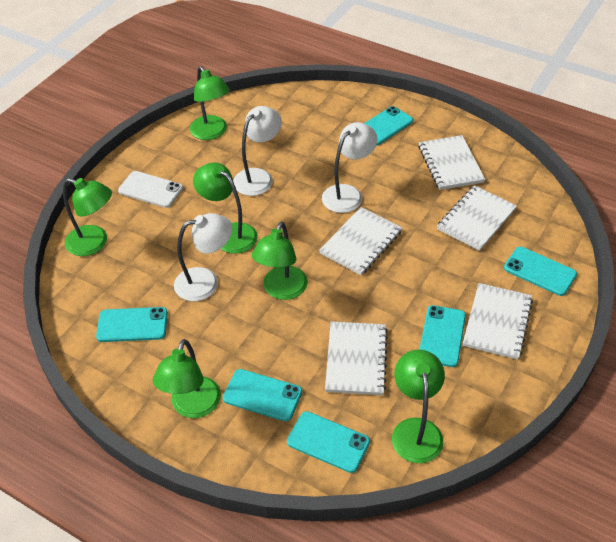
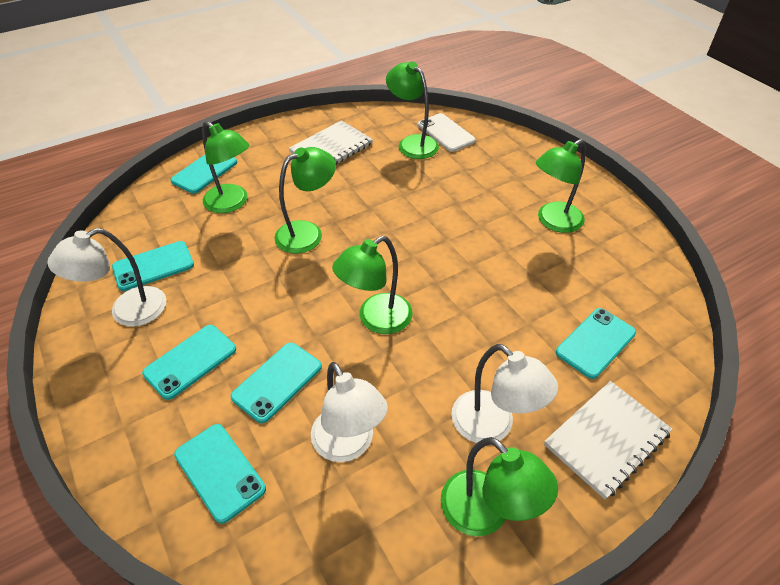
white notebook: [319,207,402,275] [325,321,388,395] [418,135,485,190] [437,185,517,251] [463,283,533,360] = 5 -> [289,120,373,165] [544,381,672,499] = 2

